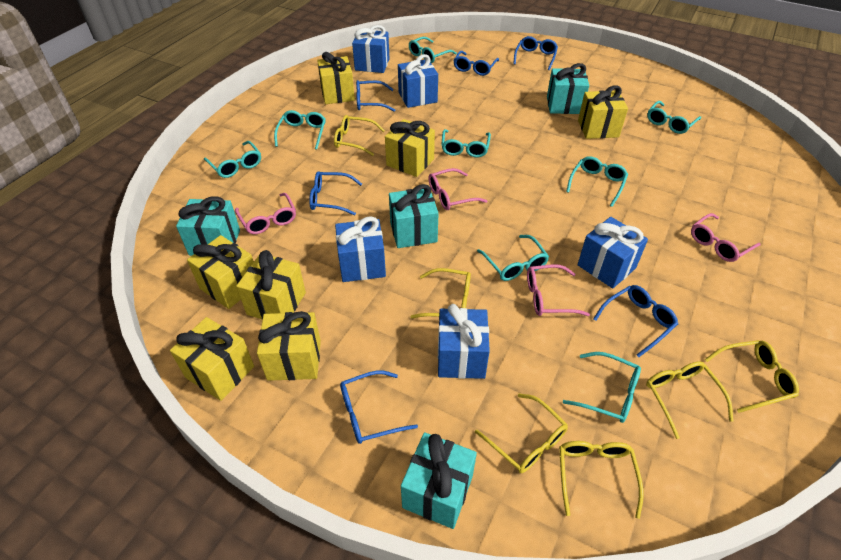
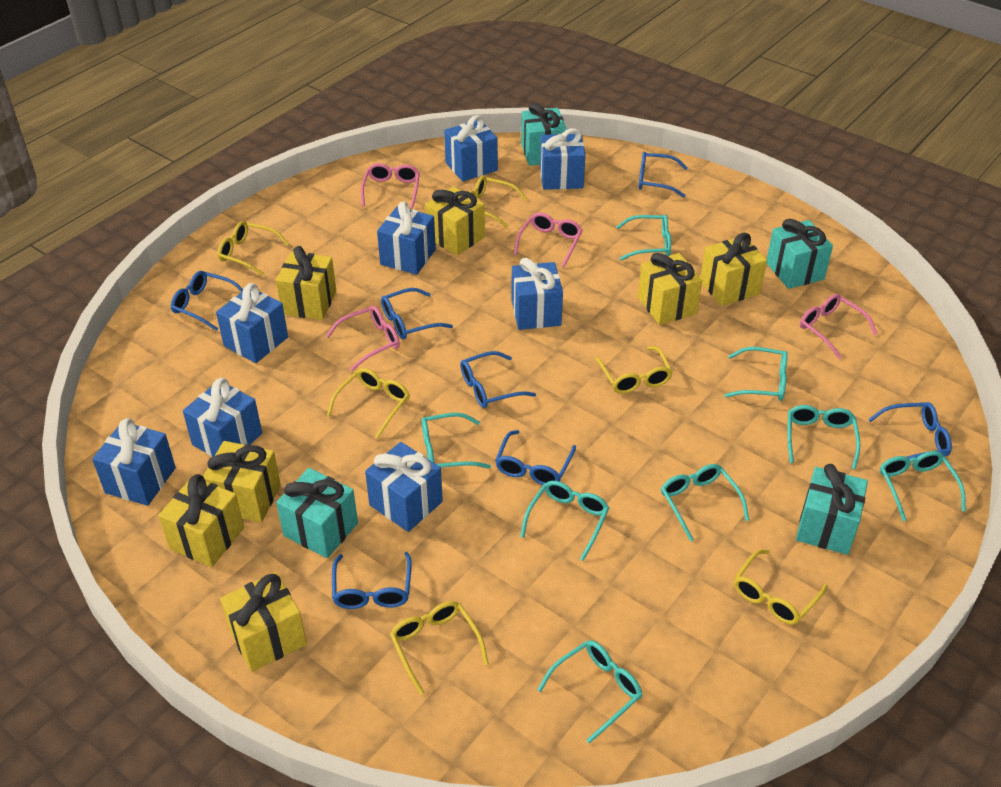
blue gift: [335,216,386,282] [352,25,390,73] [398,54,438,108] [438,304,490,379] [577,217,648,289] = 5 -> [92,418,176,506] [183,378,262,457] [216,283,288,363] [365,442,443,532] [377,201,436,275] [444,115,498,181] [511,258,563,330] [540,128,585,190] = 8
blue glasses: [309,171,362,216] [340,370,418,444] [356,80,395,112] [453,51,499,76] [513,36,558,70] [593,285,678,357] = 6 -> [171,271,243,331] [332,552,412,609] [381,288,453,339] [460,351,536,408] [495,430,576,485] [638,152,688,197] [868,402,952,459] = 7

